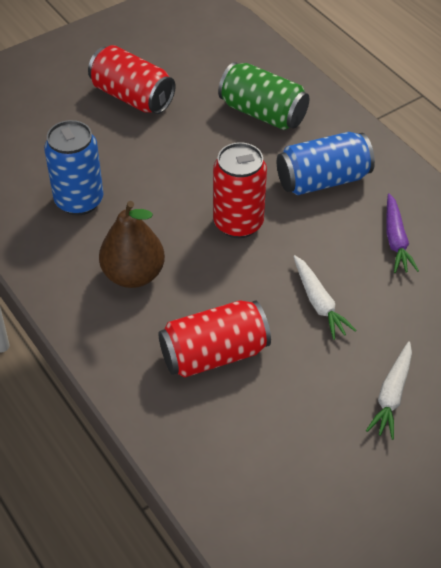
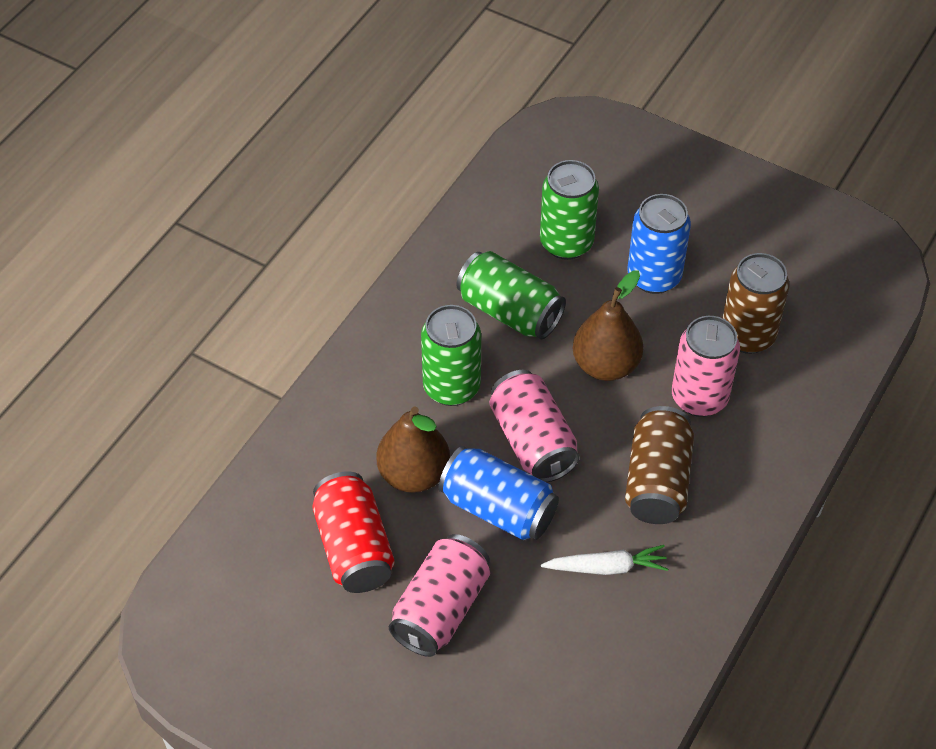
brown can: none = 0 -> [625,406,694,524] [722,253,790,354] = 2
brown pear: [99,201,165,288] = 1 -> [377,406,450,493] [573,271,643,381] = 2
green can: [218,62,309,130] = 1 -> [421,305,481,406] [457,251,566,339] [540,160,599,260] = 3
pink can: none = 0 -> [389,534,490,657] [490,370,580,483] [672,316,740,417] = 3
purple carrot: [386,193,419,273] = 1 -> none = 0
red can: [88,45,176,114] [158,300,271,377] [213,142,267,238] = 3 -> [312,471,395,593] = 1
white carrot: [293,255,357,340] [366,341,412,440] = 2 -> [541,545,668,575] = 1

